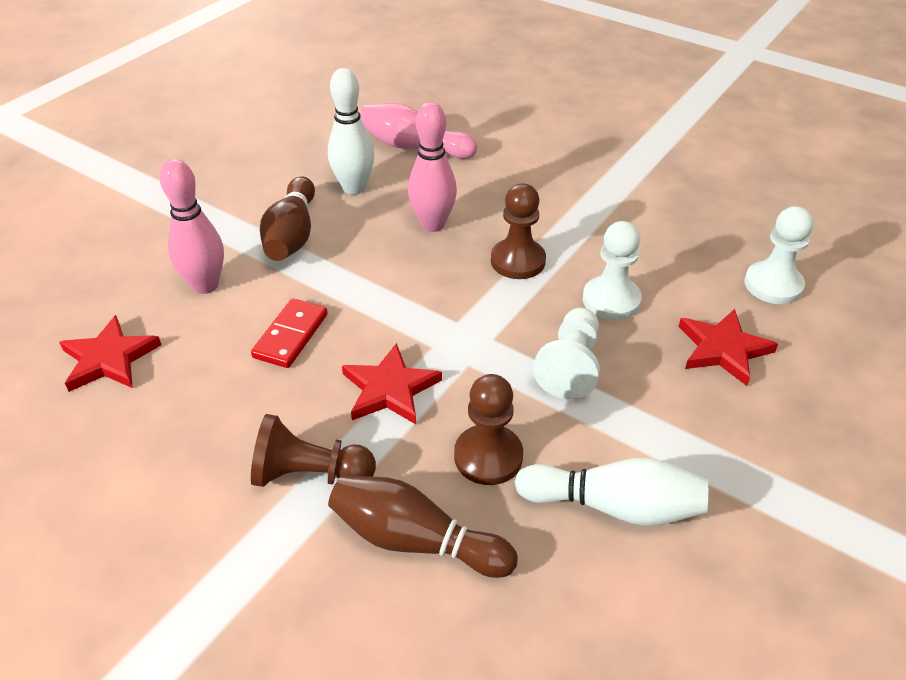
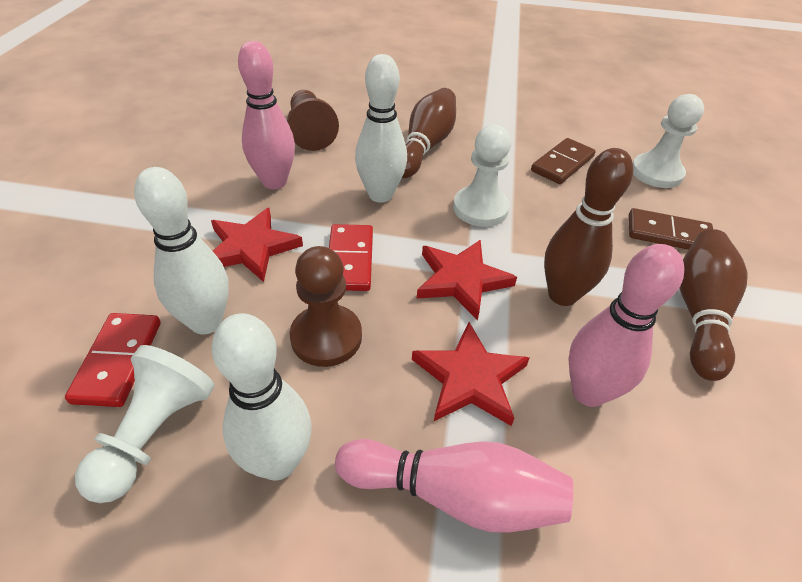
brown bowling pin: [260,176,315,261] [328,476,518,578] = 2 -> [402,88,456,178] [544,148,633,306] [679,229,748,381] = 3
brown domino: none = 0 -> [531,138,596,184] [629,208,713,250] = 2
brown pawn: [251,414,376,487] [454,374,523,485] [491,183,546,279] = 3 -> [287,90,339,151] [289,246,362,367] = 2
red domino: [251,298,328,368] = 1 -> [65,313,161,407] [329,224,373,291] = 2
white bowling pin: [328,68,374,195] [515,458,708,526] = 2 -> [134,167,229,334] [212,313,312,480] [355,54,407,203] = 3

